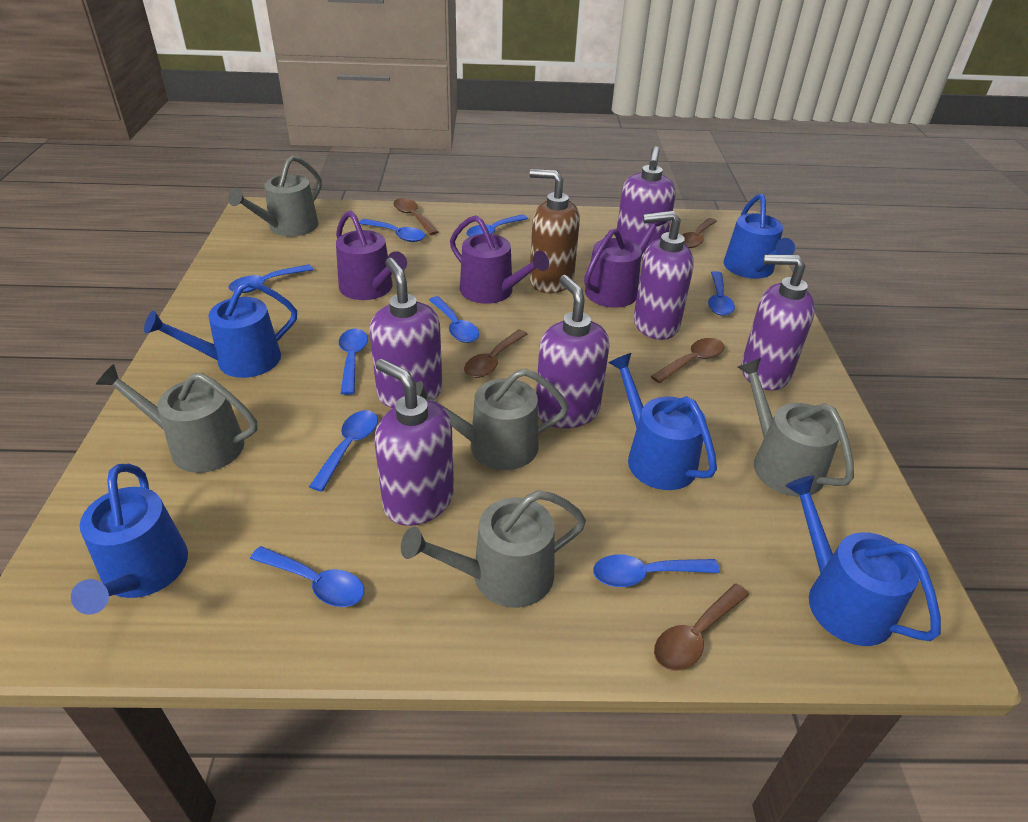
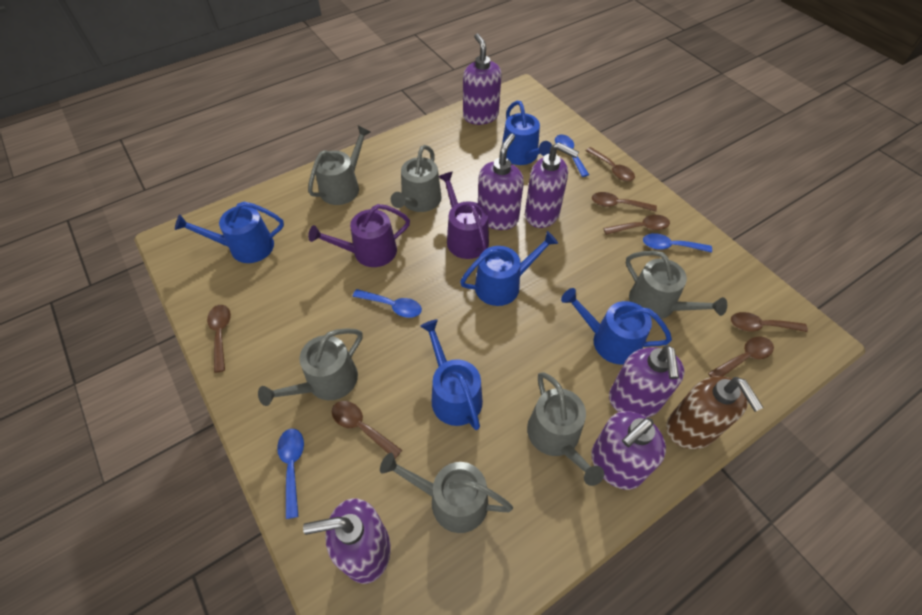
blue spoon: [228,264,313,293] [250,546,364,607] [309,410,378,491] [339,329,368,395] [359,219,425,242] [429,296,479,343] [466,215,528,237] [593,554,720,587] [708,271,735,316] = 9 -> [277,429,304,519] [352,289,422,318] [555,134,589,177] [643,233,712,253] = 4
brown spoon: [393,198,438,235] [464,329,528,378] [651,338,725,383] [654,584,749,671] [682,218,717,248] = 5 -> [207,305,231,373] [332,401,402,459] [586,147,635,181] [592,192,657,212] [603,215,670,235] [708,336,774,377] [731,312,808,332] = 7
grey watering can: [96,364,257,473] [228,155,322,237] [401,490,586,608] [416,368,569,470] [737,358,854,497] = 5 -> [258,328,362,406] [308,126,371,205] [380,453,513,533] [391,145,441,212] [527,372,604,486] [626,251,727,319] = 6
purple watering can: [336,211,407,300] [450,215,549,304] [584,212,666,308] = 3 -> [308,204,410,267] [438,171,489,259] = 2

